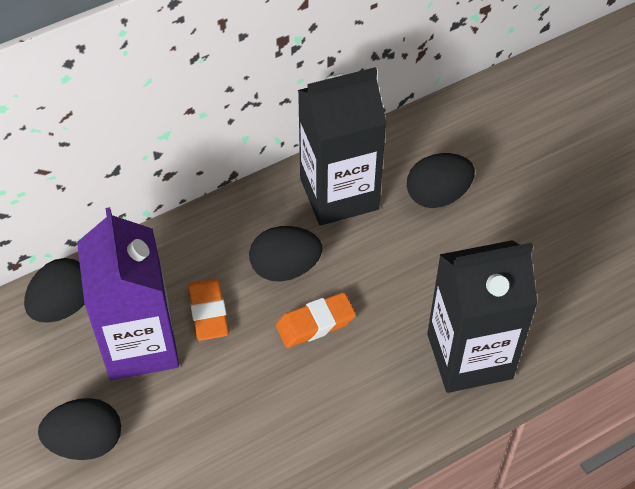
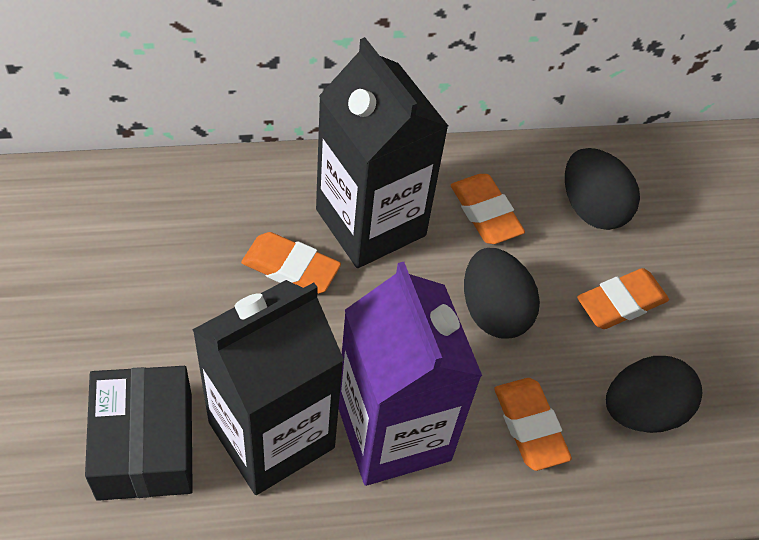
black box: none = 0 -> [85,366,193,501] = 1
black egg: [24,258,84,323] [38,398,121,460] [249,226,322,281] [407,153,475,208] = 4 -> [464,248,540,338] [565,148,640,230] [606,356,702,433] = 3
orange eraser: [188,278,229,341] [276,292,356,348] = 2 -> [241,232,341,294] [451,174,525,244] [494,378,572,471] [577,268,669,329] = 4

